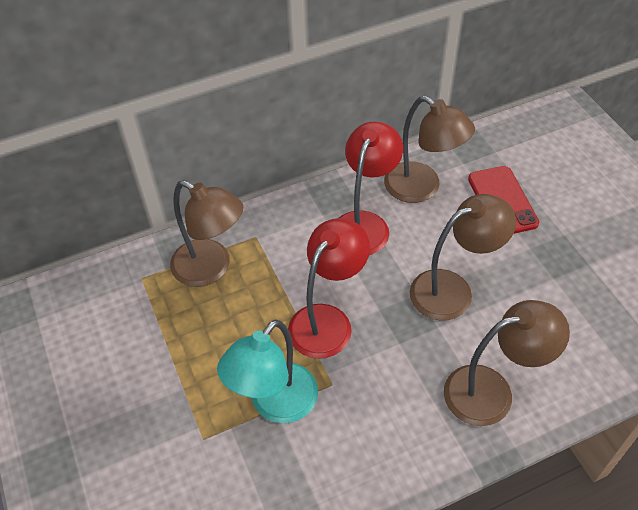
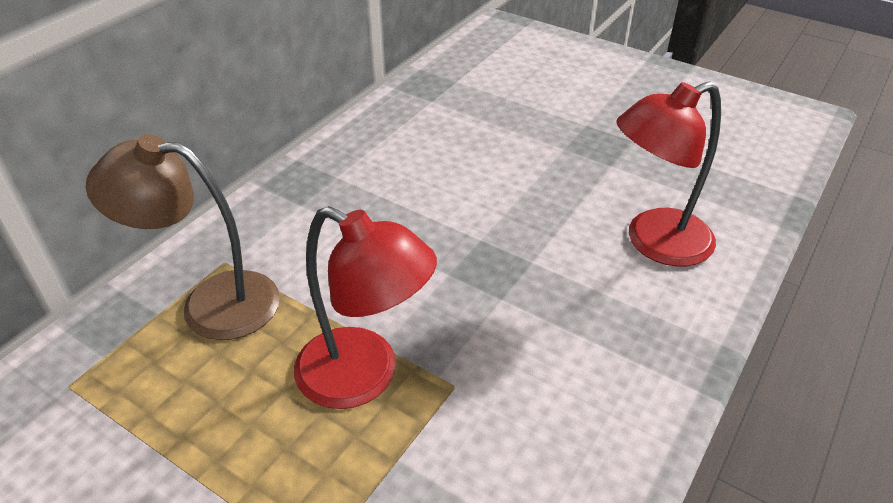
brown lamp: [170,180,243,287] [384,96,475,203] [410,194,516,321] [444,300,570,426] = 4 -> [86,134,280,340] = 1
red phone: [468,166,539,234] = 1 -> none = 0
turquoise lamp: [217,320,318,423] = 1 -> none = 0

